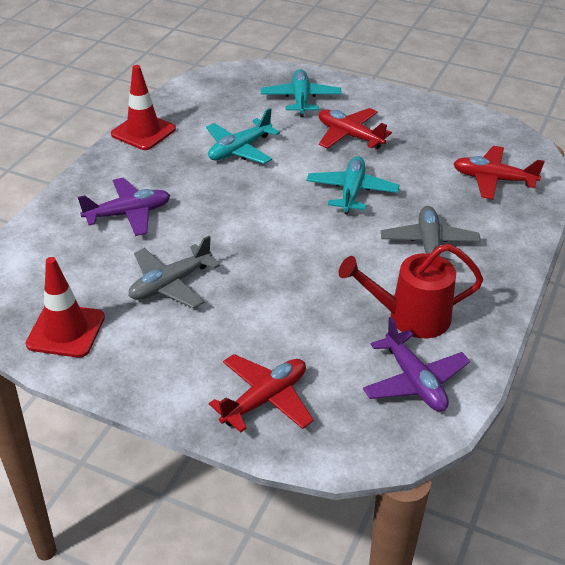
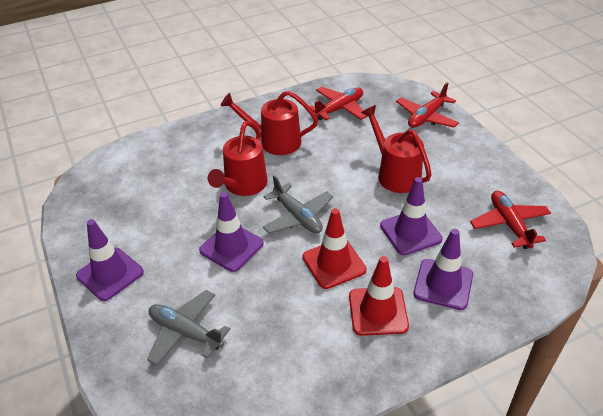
purple plane: [78,178,170,236] [363,317,470,412] = 2 -> none = 0
purple traffic cone: none = 0 -> [76,219,144,301] [199,192,264,272] [380,177,443,255] [413,229,473,310] = 4
red watering can: [339,244,483,338] = 1 -> [208,121,268,196] [220,91,318,155] [361,105,432,193] = 3
turquoise plane: [206,108,280,164] [261,69,342,117] [307,156,399,214] = 3 -> none = 0

